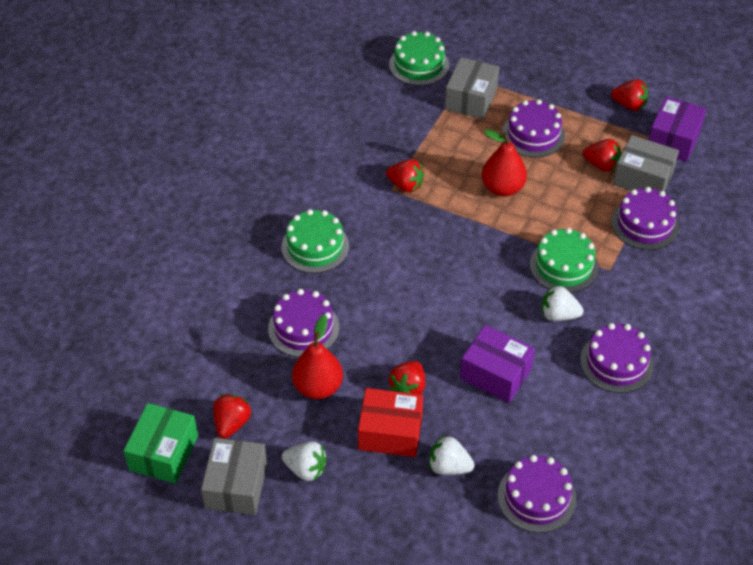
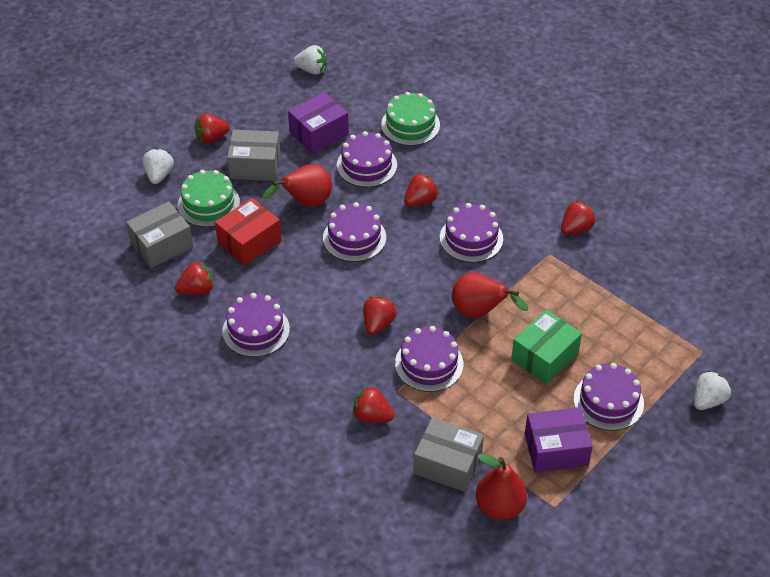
green cake: [281,209,349,273] [389,31,449,86] [530,228,599,293] = 3 -> [178,170,240,227] [381,92,440,146] = 2
purple cake: [268,289,339,357] [498,455,576,533] [502,99,565,158] [580,323,654,393] [612,187,679,250] = 5 -> [222,293,290,357] [323,202,386,262] [337,131,397,187] [395,326,463,392] [440,203,503,262] [574,363,644,431] = 6
red pear: [292,315,343,399] [482,129,527,197] = 2 -> [263,164,332,207] [452,272,528,318] [476,454,527,520] = 3
red strawberry: [213,394,251,439] [386,159,424,192] [389,361,425,394] [583,139,621,172] [611,79,648,111] = 5 -> [175,262,213,295] [195,114,230,144] [353,386,394,423] [363,296,396,335] [404,173,439,207] [561,200,596,235] = 6

